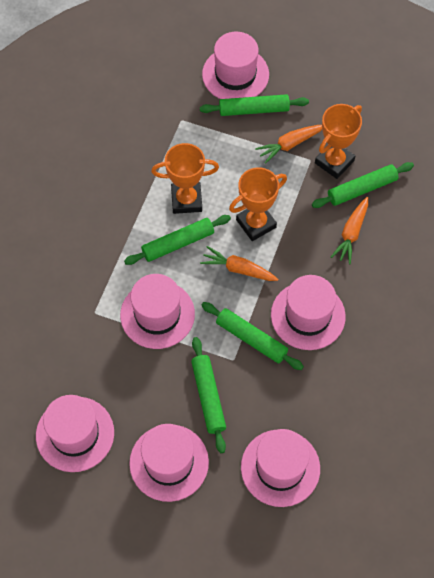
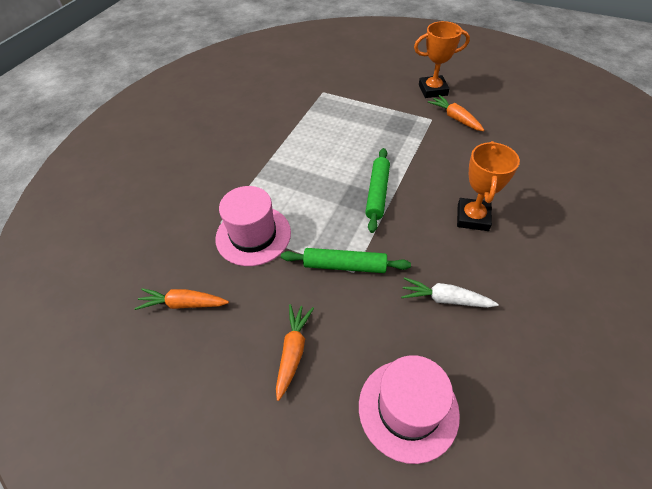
green rolling pin: [124,215,231,265] [191,337,226,453] [200,94,309,116] [201,302,304,370] [312,162,414,208] = 5 -> [281,248,411,273] [365,148,390,233] = 2
orange trophy: [151,143,219,214] [229,167,287,241] [315,104,362,179] = 3 -> [414,21,470,98] [457,141,520,231] = 2
pink hat: [36,395,114,472] [120,274,195,349] [129,424,209,502] [202,32,269,99] [241,429,320,507] [271,275,346,350] = 6 -> [215,186,291,266] [359,355,460,464] = 2
white carrot: none = 0 -> [401,277,499,308] = 1

